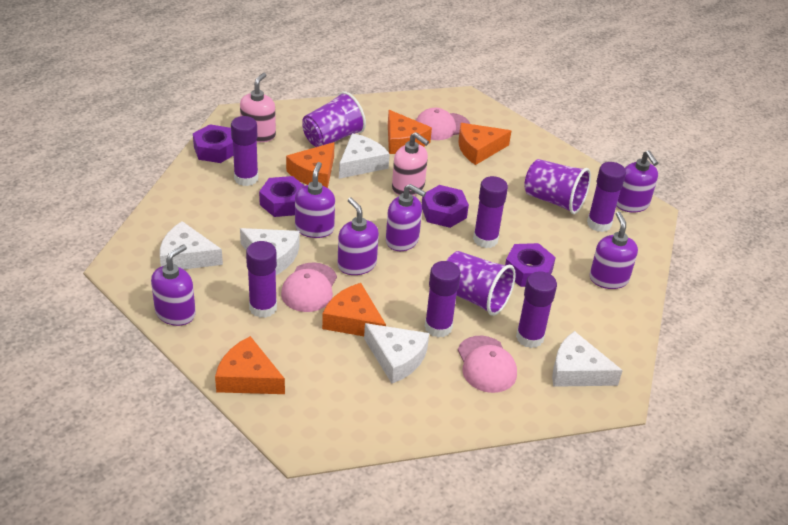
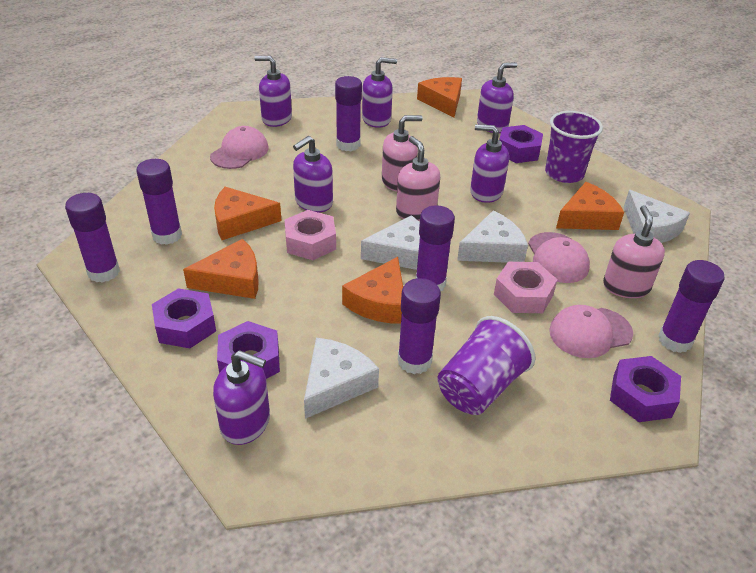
pink nut: none = 0 -> [285,210,336,260] [494,262,557,313] = 2
pink soap dispenser: [240,73,276,142] [392,132,429,196] = 2 -> [382,115,422,192] [396,136,440,221] [603,205,665,298] = 3
purple cup: [302,92,366,147] [446,251,516,316] [524,159,591,214] = 3 -> [438,316,536,415] [545,111,603,183] = 2
white cheese: [160,221,223,269] [240,228,300,275] [339,133,390,179] [364,323,429,383] [552,331,623,387] = 5 -> [304,338,379,419] [361,215,420,270] [457,211,528,263] [624,190,690,243] = 4

